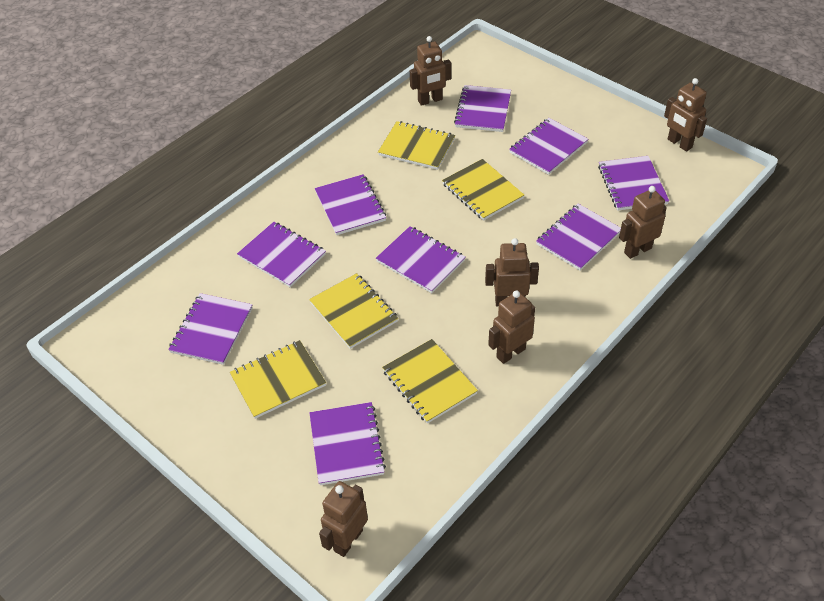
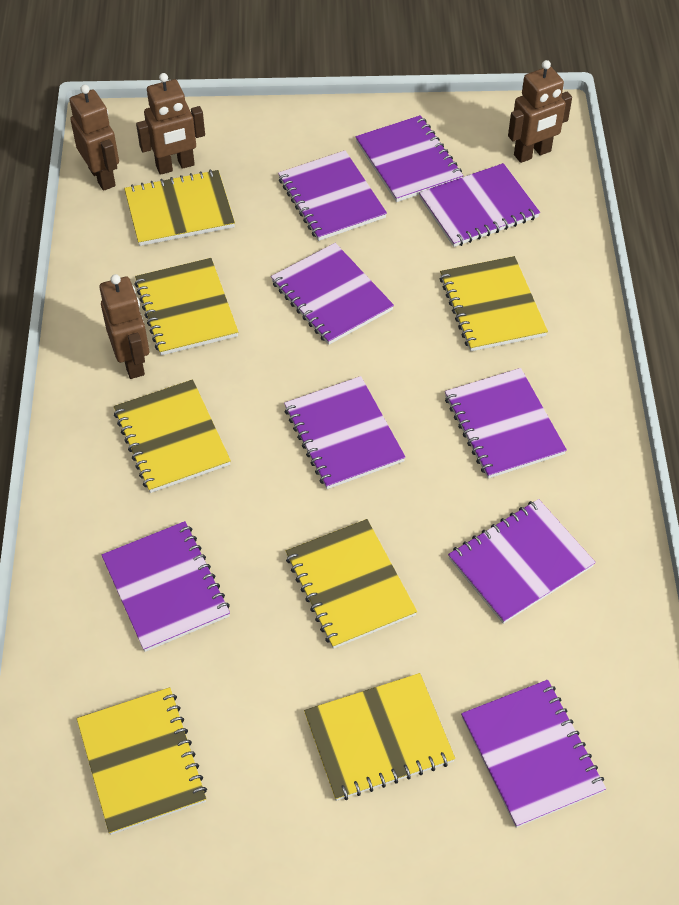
brown robot: [319,481,368,557] [410,36,451,106] [485,238,539,306] [488,291,535,364] [619,186,667,259] [664,78,707,152] = 6 -> [70,85,119,191] [99,274,149,379] [136,73,205,175] [508,60,572,163] = 4
yellow notebook: [230,340,326,419] [309,273,398,349] [378,121,455,170] [382,339,478,424] [442,159,524,221] = 5 -> [77,687,207,835] [114,379,231,493] [124,170,235,246] [135,258,238,355] [286,519,417,649] [304,673,455,801] [440,256,548,351] = 7

